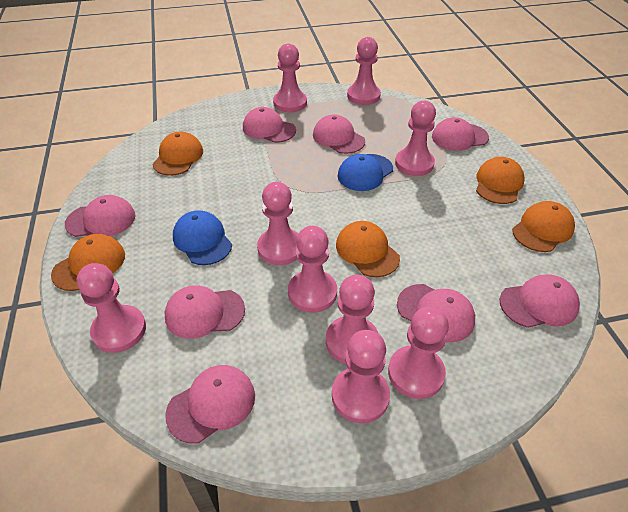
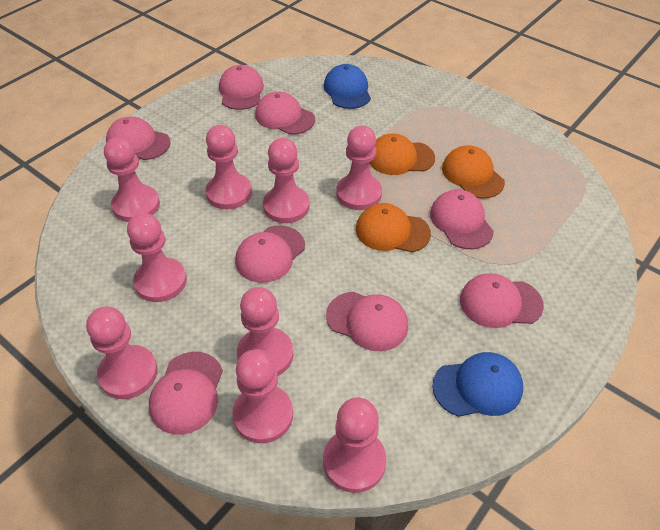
orange cap: [51,234,125,291] [152,132,203,176] [336,221,400,277] [476,157,525,204] [512,201,575,252] = 5 -> [356,203,431,252] [369,134,435,175] [442,145,505,199] = 3

